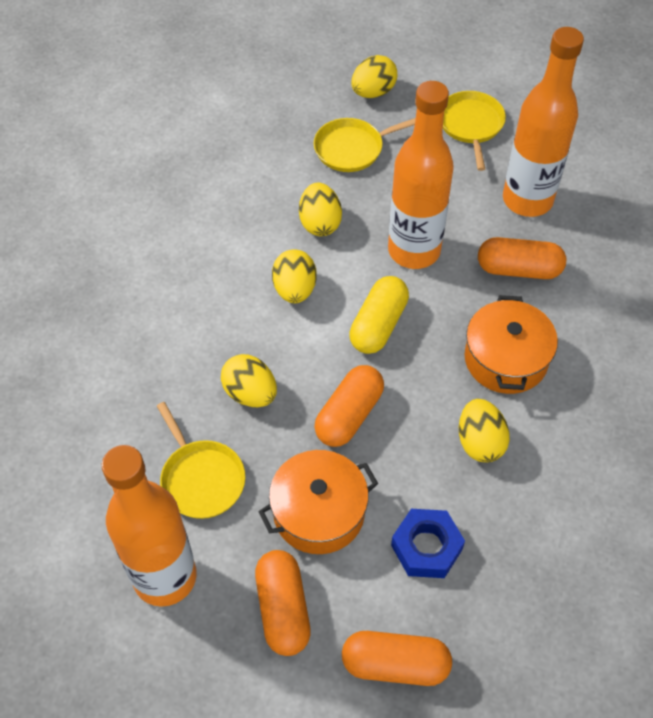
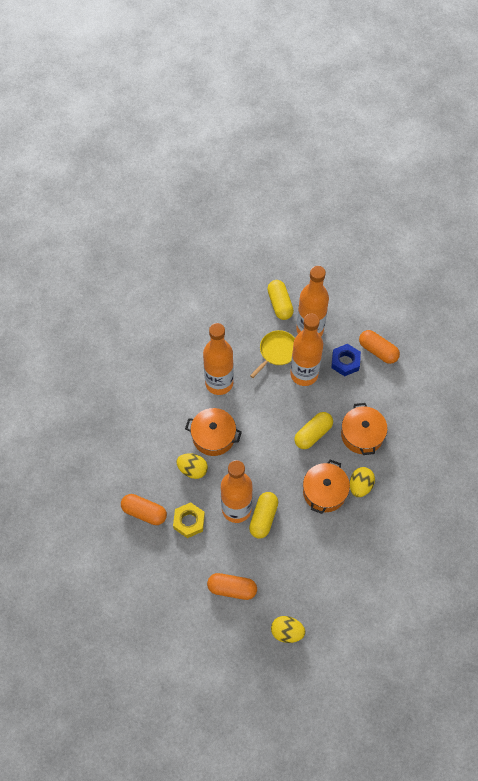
orange bottle: [102,445,197,607] [388,81,454,269] [503,27,584,217] = 3 -> [203,323,234,395] [221,460,252,523] [290,313,323,386] [296,266,329,336] = 4
orange capsule: [255,550,311,656] [314,365,384,447] [342,631,452,686] [478,237,566,279] = 4 -> [121,494,167,525] [207,573,257,600] [359,330,400,364] = 3
orange pot: [258,450,378,554] [465,295,558,394] = 2 -> [185,408,242,456] [303,460,350,514] [341,403,388,455] = 3
yellow capsule: [349,276,409,354] = 1 -> [249,492,278,539] [267,280,294,320] [294,412,333,449] = 3
yellow egg: [221,354,277,407] [272,249,317,303] [299,183,342,236] [351,55,398,98] [459,399,510,463] = 5 -> [176,453,208,479] [271,616,305,643] [350,467,375,497] = 3
yellow nut: none = 0 -> [173,502,205,538] = 1
yellow pan: [157,402,245,519] [314,118,416,172] [443,91,506,171] = 3 -> [250,330,295,378] = 1

